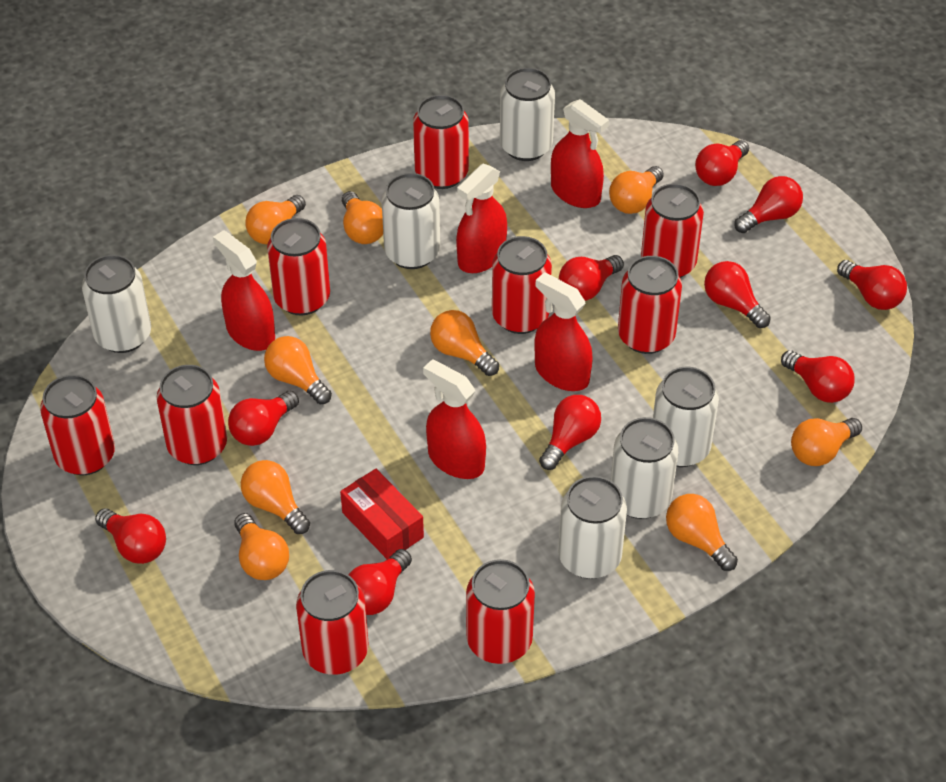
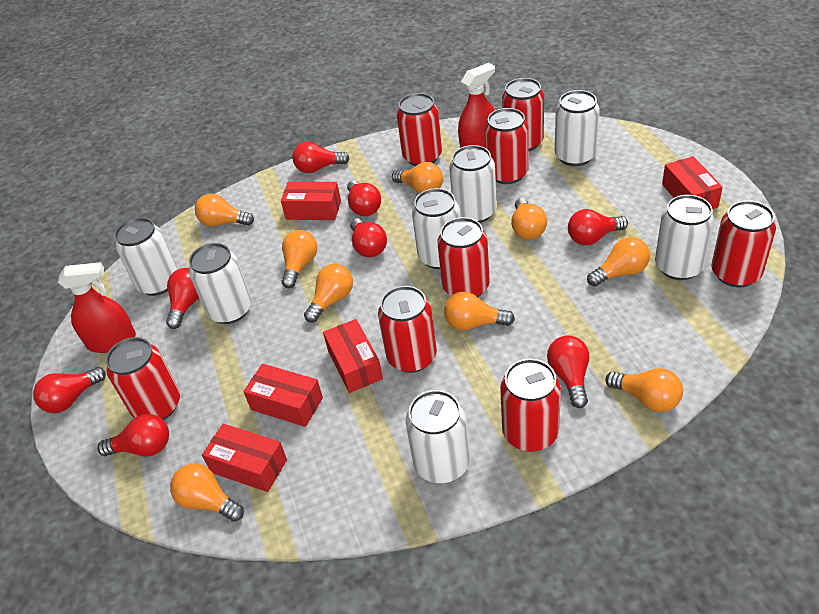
red box: [340,469,424,559] = 1 -> [202,424,287,492] [243,364,323,427] [281,182,341,220] [323,319,383,393] [662,156,723,209] = 5
red can: [40,375,115,475] [157,365,227,465] [267,218,330,316] [296,570,368,675] [413,95,469,189] [466,559,535,664] [492,236,552,334] [618,256,682,354] [641,183,704,278] = 9 -> [106,337,180,420] [378,286,437,373] [397,93,442,166] [437,217,490,297] [484,108,529,184] [500,359,561,452] [502,78,544,152] [712,201,776,288] = 8
red light bulb: [95,508,166,564] [228,391,299,446] [348,549,412,615] [539,395,601,470] [559,255,624,301] [695,140,749,186] [704,261,771,328] [734,176,803,233] [781,350,855,403] [837,260,907,310] = 10 -> [33,367,106,413] [97,414,169,456] [166,268,199,329] [292,142,350,173] [347,180,381,216] [350,218,387,257] [547,335,589,408] [568,209,628,245] = 8
red spray bottle: [213,230,275,351] [423,359,486,479] [456,164,507,273] [534,272,593,391] [551,99,609,208] = 5 -> [58,262,136,353] [458,63,495,148] = 2
white can: [82,255,151,353] [382,173,440,269] [500,68,555,161] [558,476,627,579] [611,417,678,519] [653,367,719,467] = 6 -> [114,217,178,296] [189,243,251,324] [405,390,470,483] [412,188,460,269] [449,145,497,223] [555,90,600,166] [655,195,715,280] = 7

